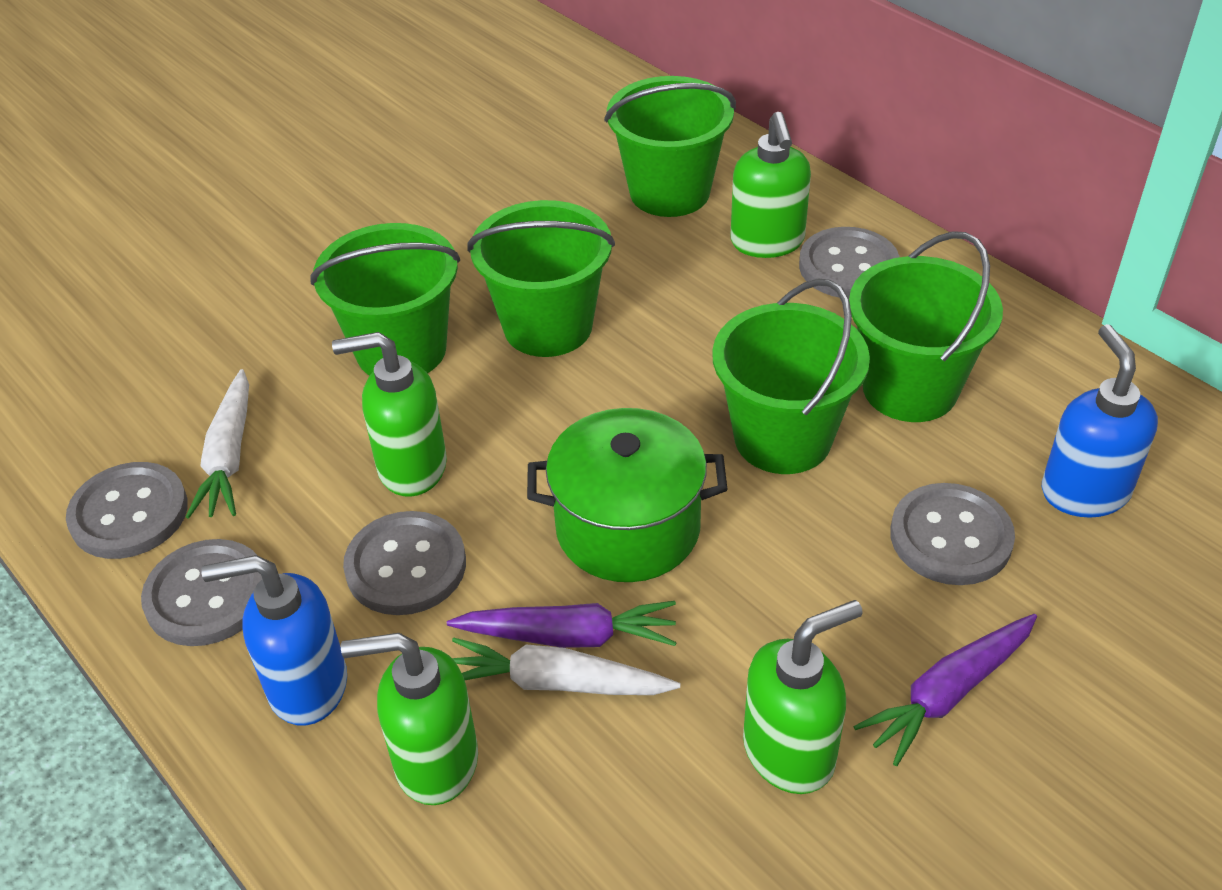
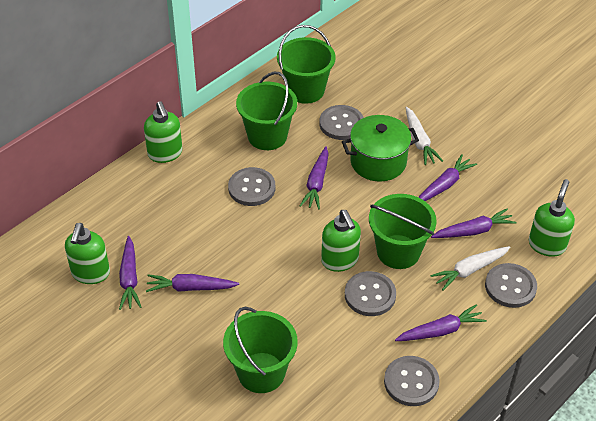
blue soap dispenser: [201,555,347,726] [1042,324,1158,518] = 2 -> none = 0
green bucket: [310,223,460,375] [468,200,615,357] [604,76,736,217] [712,278,870,474] [849,231,1003,422] = 5 -> [223,307,298,393] [236,72,297,150] [277,25,336,104] [369,194,437,269] = 4
purple carrot: [447,601,677,648] [853,614,1037,766] = 2 -> [119,236,141,310] [146,274,239,292] [300,146,329,210] [395,304,486,341] [418,154,477,201] [431,208,516,238] = 6

